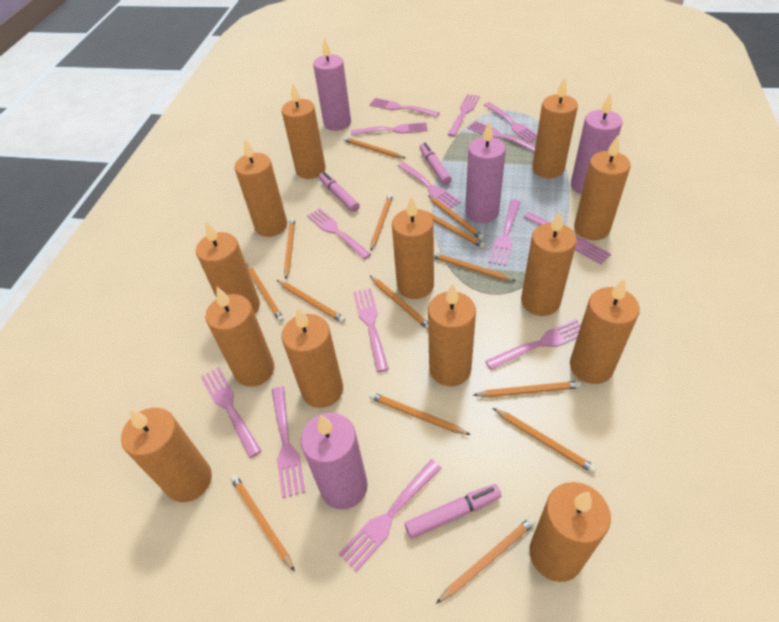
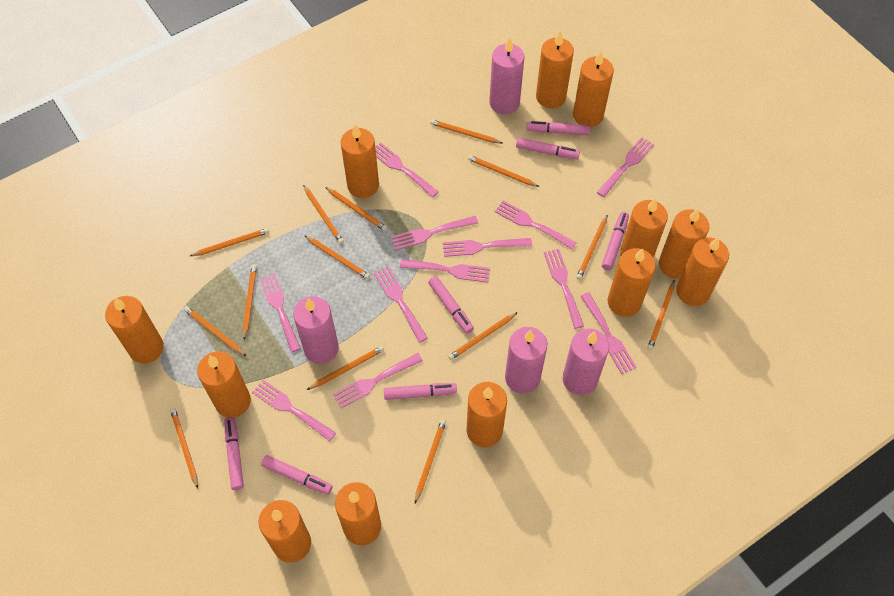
orange candle: [121,408,212,502] [196,221,260,314] [205,287,274,387] [234,139,287,237] [282,82,326,179] [282,308,343,408] [392,196,434,299] [428,283,476,386] [521,211,577,316] [529,482,611,582] [532,77,578,178] [570,279,640,384] [574,135,631,240] = 13 -> [105,296,164,364] [197,351,251,417] [259,500,311,563] [335,482,381,545] [340,124,379,198] [467,382,507,447] [536,31,574,109] [573,51,614,127] [607,248,656,317] [620,198,668,258] [659,208,709,279] [676,237,729,306] = 12
pink fork: [201,367,261,458] [272,386,305,498] [307,208,371,260] [339,459,441,572] [351,122,428,136] [353,288,389,372] [369,98,440,117] [398,162,461,209] [448,94,480,137] [467,121,535,152] [484,102,537,143] [485,319,581,370] [489,200,521,266] [523,212,611,264] = 14 -> [252,380,336,441] [259,273,301,352] [333,353,423,408] [374,267,428,343] [375,142,439,198] [391,216,478,250] [400,259,490,283] [443,238,532,257] [495,201,577,250] [544,249,584,329] [580,292,637,374] [597,137,654,197] = 12
pink marker: [319,172,360,212] [405,484,501,539] [420,143,452,185] = 3 -> [225,417,244,490] [261,455,333,495] [384,383,457,400] [428,276,474,334] [516,138,580,159] [526,121,590,135] [602,212,629,270] = 7

